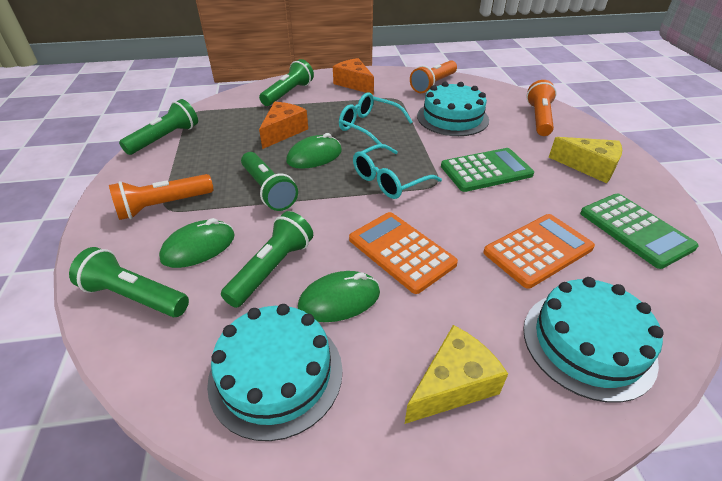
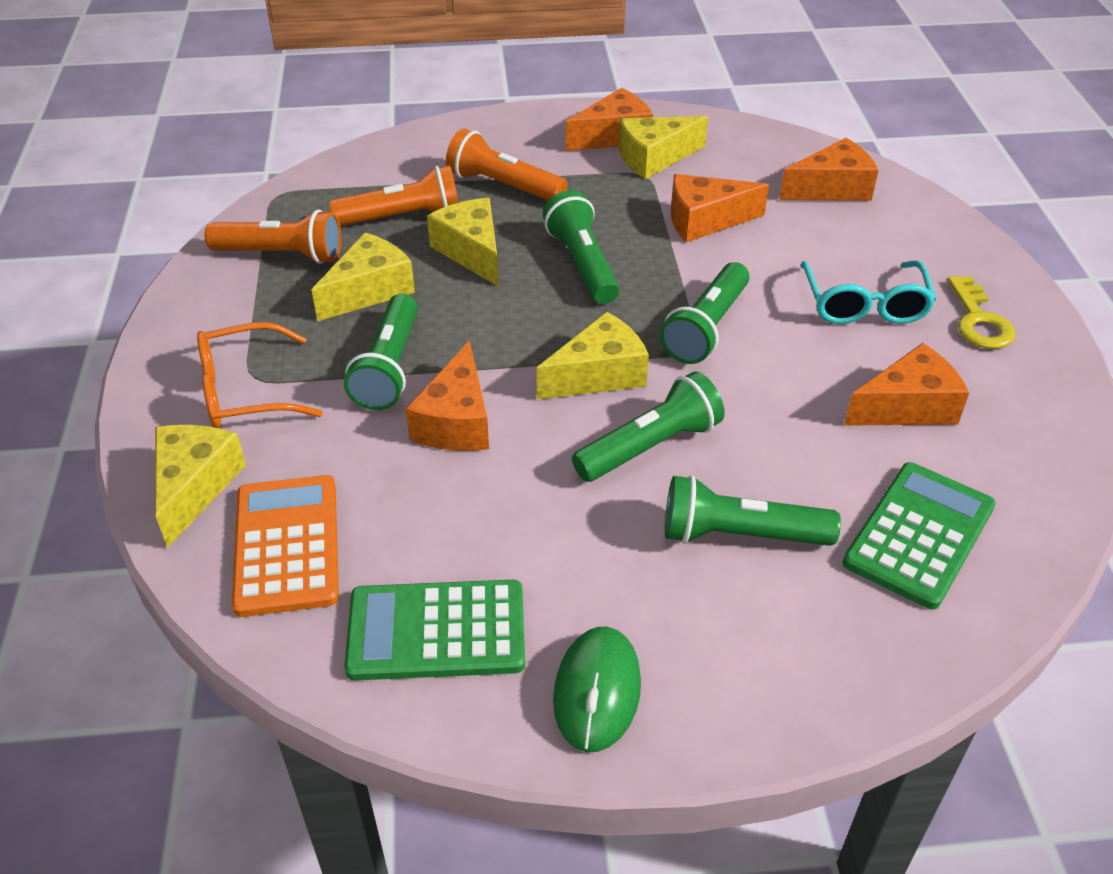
green mouse: [159,218,235,268] [286,133,342,169] [298,271,380,322] = 3 -> [553,627,641,752] = 1
orange calculator: [349,212,458,294] [483,214,595,289] = 2 -> [232,475,339,617] = 1
orange cheese: [259,102,308,149] [333,58,374,95] = 2 -> [406,341,489,451] [566,88,653,151] [671,174,769,242] [779,138,879,201] [844,343,969,426] = 5
orange glasses: none = 0 -> [197,322,323,428] = 1
turquoise cake: [207,304,343,441] [417,82,489,136] [523,277,664,403] = 3 -> none = 0
turquoise glasses: [339,92,413,144] [353,144,442,199] = 2 -> [800,261,936,324] = 1
yellow cheese: [405,325,508,424] [549,137,622,183] = 2 -> [155,425,246,548] [312,233,415,321] [427,198,499,287] [537,312,649,400] [619,116,708,179] = 5
yellow key: none = 0 -> [948,276,1015,349] = 1

